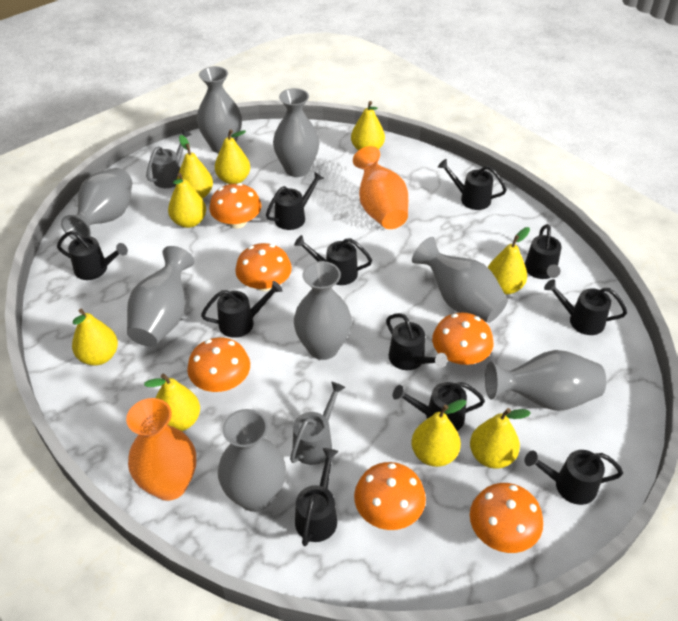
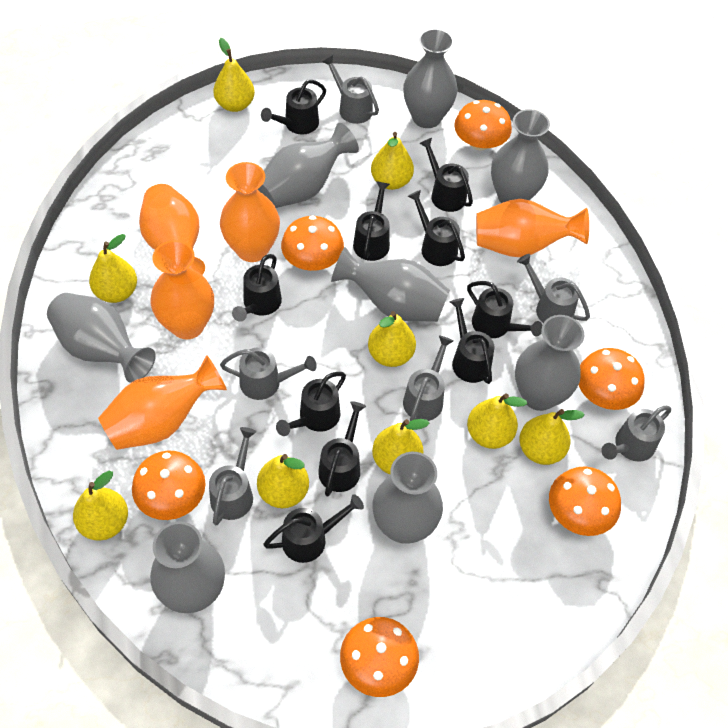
black watering can: [57,231,128,280] [201,281,283,338] [266,172,324,230] [294,235,372,285] [295,448,339,546] [386,313,447,370] [393,382,485,431] [438,159,507,210] [525,224,562,279] [525,450,623,505] [544,279,627,335] = 11 -> [232,254,282,322] [261,80,326,134] [263,494,364,563] [276,372,346,436] [318,401,366,496] [353,181,390,261] [408,190,465,266] [419,138,473,212] [450,298,495,384] [467,281,542,338] = 10
grey watering can: [146,130,192,188] [290,382,345,465] = 2 -> [209,427,256,525] [220,348,317,400] [322,55,379,124] [403,336,453,421] [517,254,590,323] [601,406,671,462] = 6
orange vase: [126,398,196,501] [353,146,408,229] = 2 -> [98,355,227,450] [139,184,205,275] [151,240,214,339] [220,162,280,262] [476,199,589,257] = 5

